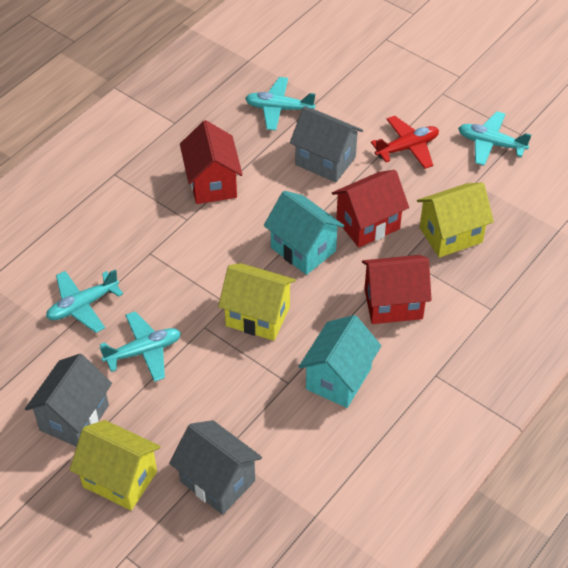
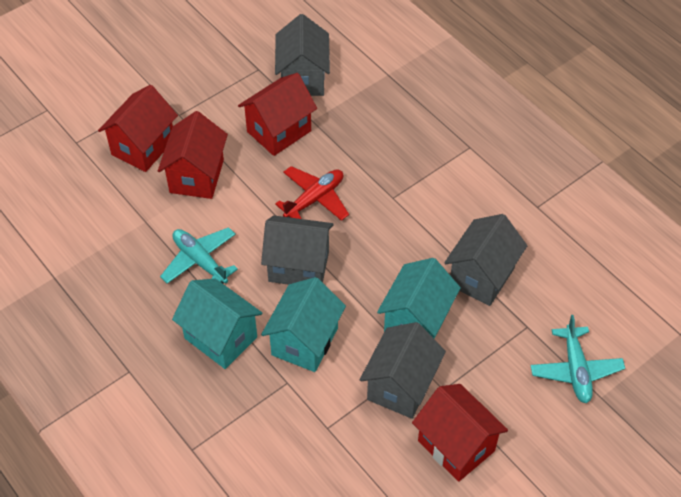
grey house: [25,354,112,447] [169,420,262,515] [290,106,363,183] = 3 -> [261,215,334,285] [275,14,330,96] [360,322,446,419] [444,214,527,306] = 4
red house: [180,120,243,204] [332,170,409,248] [362,255,432,324] = 3 -> [98,85,178,172] [158,111,228,199] [238,73,317,156] [412,384,508,482] = 4
turquoise house: [264,191,344,275] [299,315,381,408] = 2 -> [172,279,263,369] [261,277,346,372] [377,258,461,339] = 3
turquoise plane: [46,269,123,333] [99,311,181,382] [245,77,315,131] [458,111,531,166] = 4 -> [160,227,238,284] [530,315,625,403] = 2
yellow house: [70,420,161,510] [218,263,296,341] [417,182,494,258] = 3 -> none = 0

